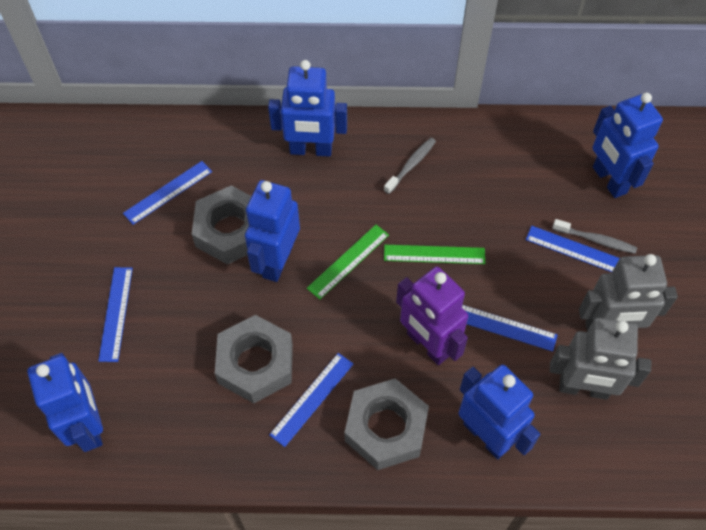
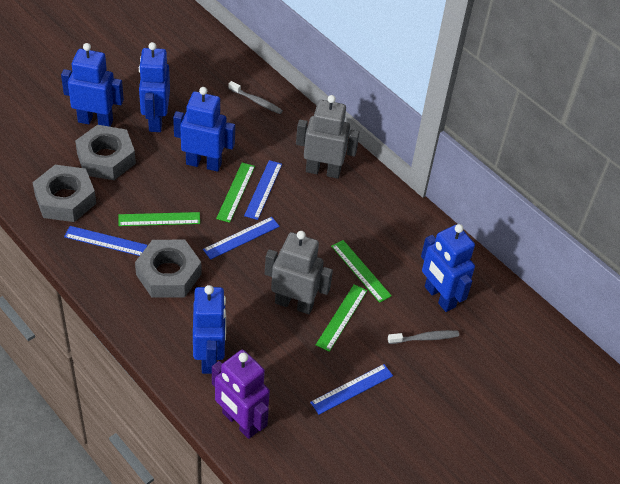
blue ruler: [98,267,133,362] [123,161,212,225] [269,353,353,447] [462,305,557,351] [526,226,620,272] = 5 -> [64,226,148,256] [203,217,280,260] [244,160,282,220] [310,364,393,415] = 4
green ruler: [307,225,389,299] [384,245,485,264] = 2 -> [118,212,200,226] [216,163,255,223] [316,284,367,352] [331,240,392,303] = 4

